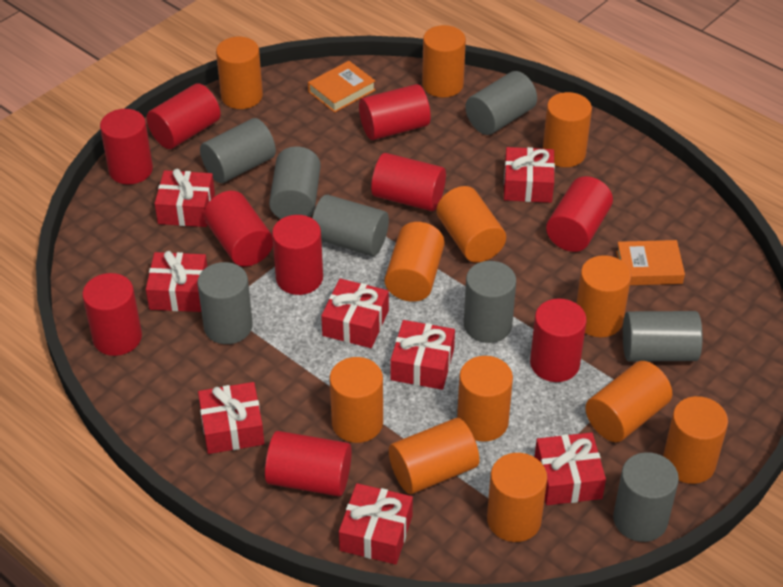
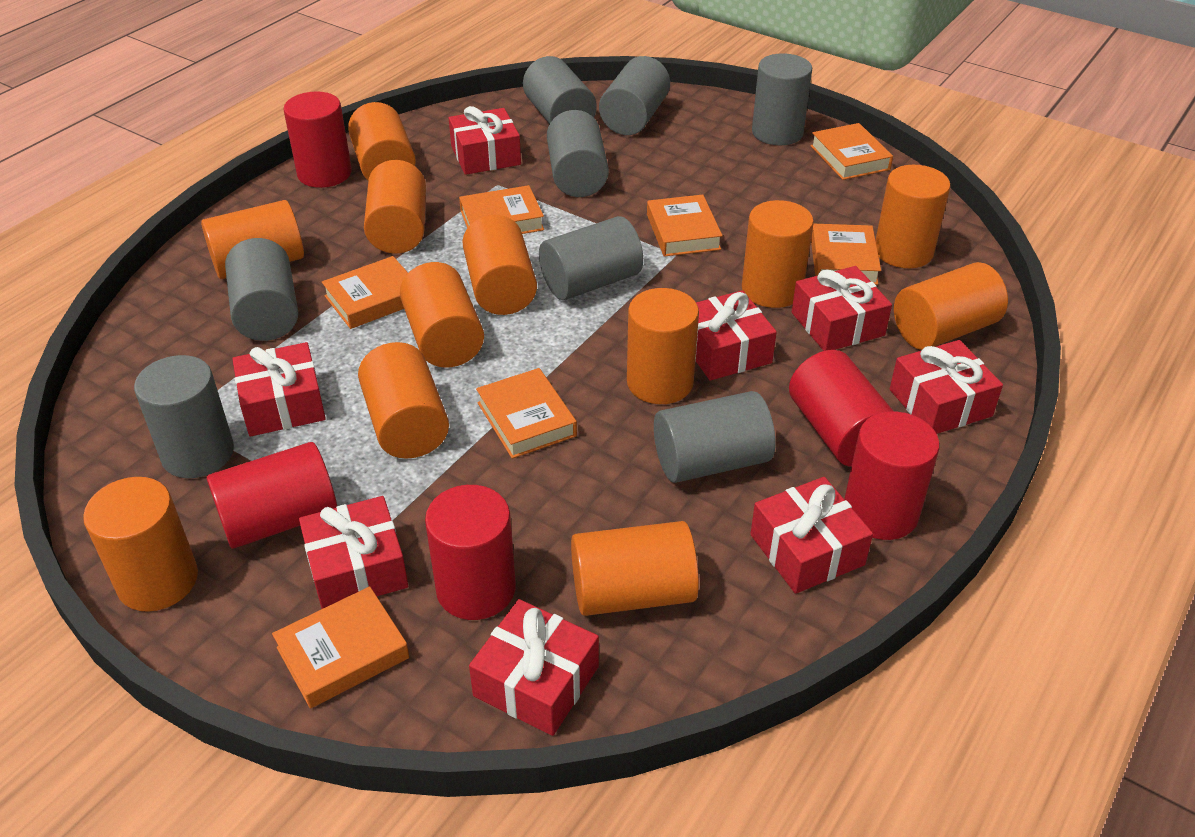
orange book: [308,61,376,113] [616,240,685,285] = 2 -> [272,586,409,708] [322,256,408,329] [459,185,544,234] [476,368,577,459] [647,194,723,257] [810,123,893,180] [811,224,881,285] = 7
red cylinder: [82,273,142,356] [100,109,153,184] [146,83,221,149] [204,191,273,267] [265,431,352,496] [272,215,323,295] [359,84,431,140] [371,153,446,211] [530,298,587,382] [546,176,613,252] = 10 -> [207,442,337,548] [284,91,352,188] [425,485,516,620] [789,350,893,467] [844,411,940,540] = 5

